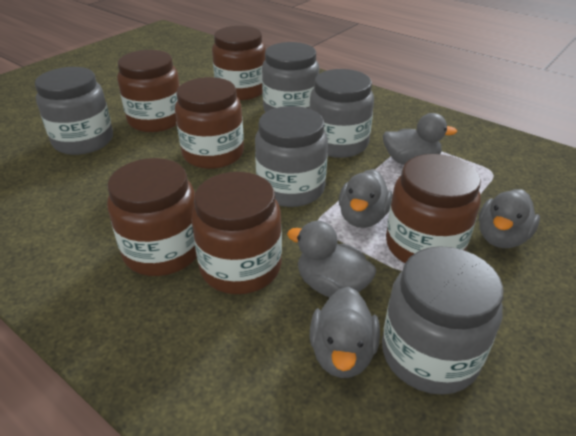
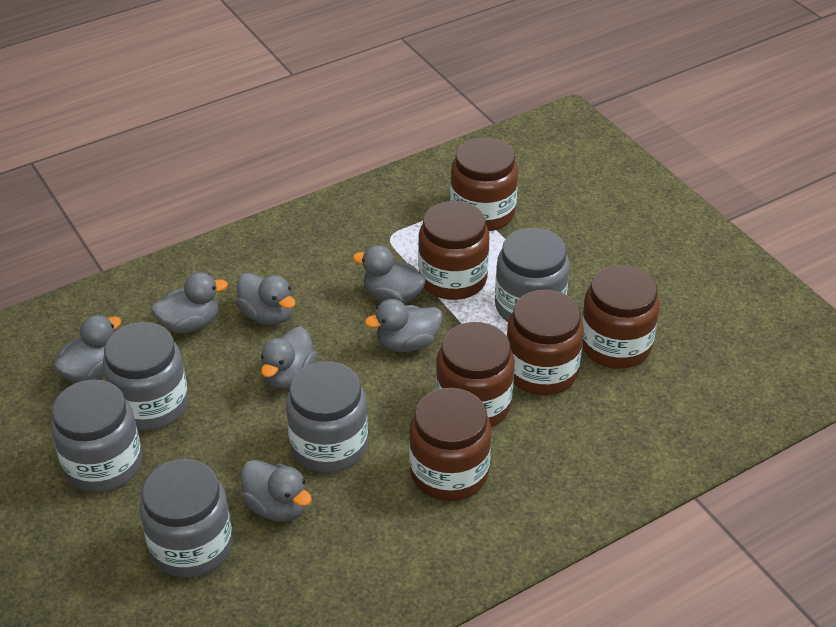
grey duck: [287,221,376,297] [310,287,380,378] [339,169,393,228] [383,113,457,165] [479,189,540,248] = 5 -> [54,315,121,383] [151,272,228,333] [236,273,295,325] [241,460,312,522] [261,327,317,389] [353,245,426,304] [365,299,443,352] = 7

